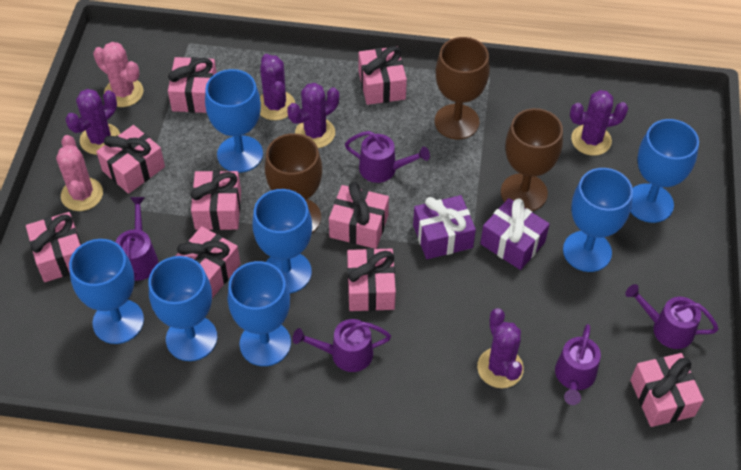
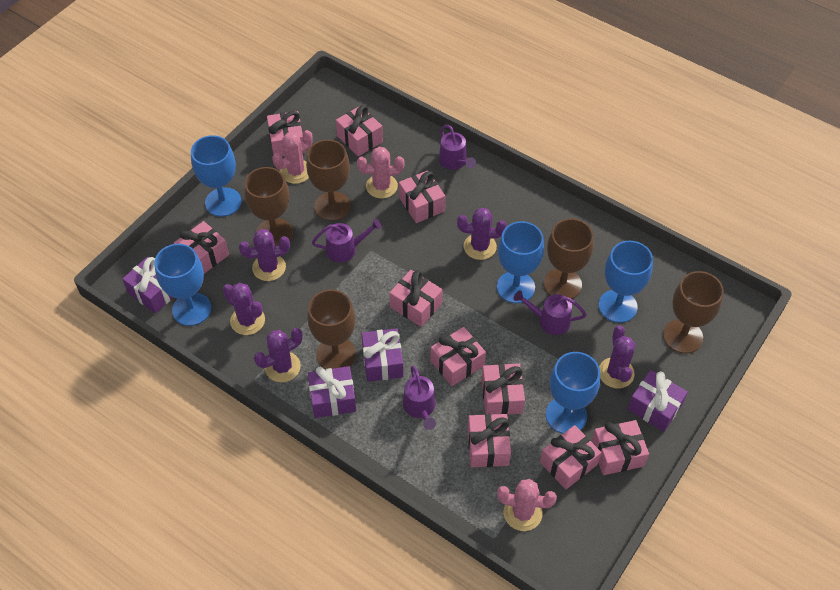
blue goblet: [69,239,144,344] [149,256,217,361] [205,69,263,173] [228,261,291,366] [253,189,312,293] [563,168,633,272] [630,119,699,223] = 7 -> [154,244,211,326] [191,135,241,217] [497,221,544,303] [546,352,600,434] [599,241,653,323] = 5
brown goblet: [265,133,322,233] [435,37,490,139] [501,108,563,211] = 3 -> [245,167,293,247] [306,140,351,221] [307,289,356,370] [544,218,594,299] [663,271,724,354] = 5
pink cactus: [56,135,103,211] [93,42,144,107] = 2 -> [272,130,312,184] [357,147,404,199] [497,479,557,531] = 3
pink gift: [26,212,82,282] [96,125,165,194] [168,57,217,113] [176,226,240,298] [191,170,241,230] [329,182,389,249] [347,248,396,311] [359,46,407,105] [630,353,704,427] = 9 -> [174,221,229,274] [267,111,305,156] [336,105,383,156] [389,270,443,327] [399,170,445,223] [431,327,486,386] [468,414,511,467] [481,363,525,415] [540,425,601,490] [591,420,649,475] = 10
purple gift: [413,195,476,259] [480,198,550,270] = 2 -> [122,257,173,313] [308,366,356,418] [361,328,403,382] [627,370,688,432] = 4
purple watering can: [116,197,158,281] [293,319,391,372] [345,131,430,183] [555,324,601,405] [625,284,718,349] = 5 -> [312,219,382,263] [403,366,436,430] [439,125,476,170] [513,290,587,335] = 4

